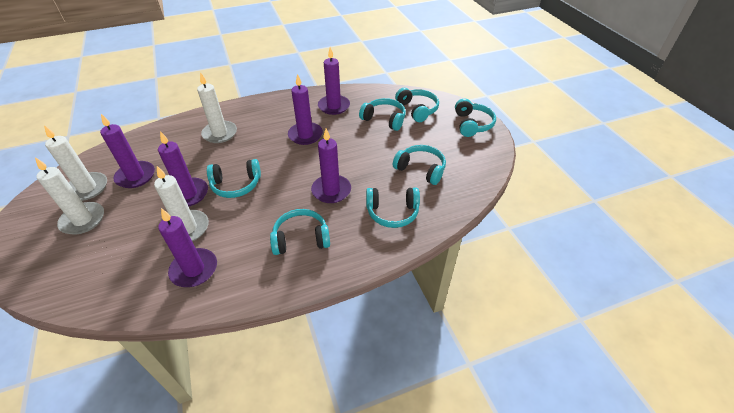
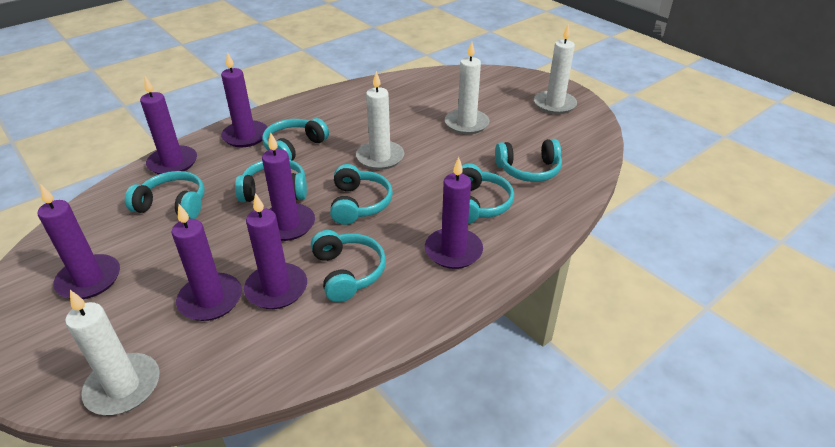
purple candle: [100,114,155,188] [158,131,208,206] [158,208,217,287] [288,74,323,145] [311,129,351,203] [318,47,350,115] = 6 -> [37,184,120,299] [140,76,197,174] [171,204,242,321] [221,52,267,147] [244,193,307,309] [262,133,315,241] [425,157,483,269] = 7

